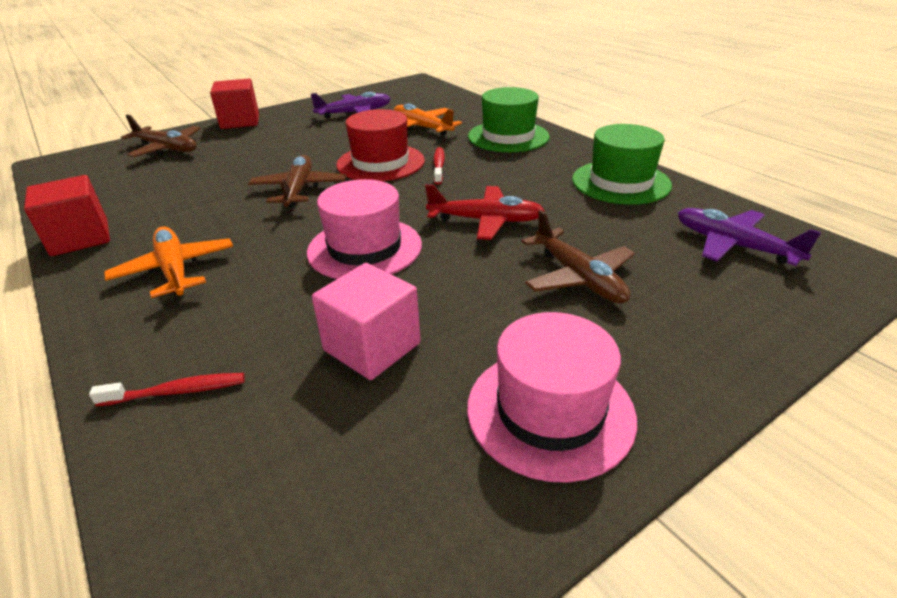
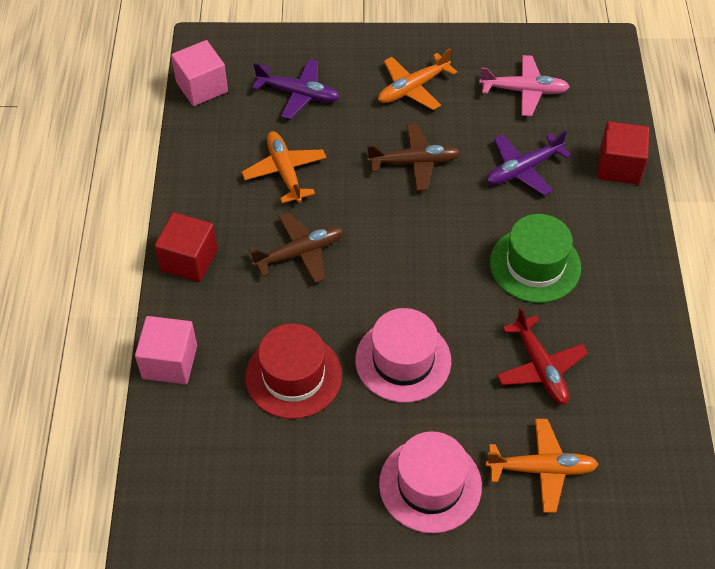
brown plane: [121,115,201,157] [248,155,346,208] [521,210,635,304] = 3 -> [249,212,344,283] [367,124,461,191] = 2
green hat: [468,87,550,152] [572,124,672,205] = 2 -> [490,214,581,303] = 1
orange plane: [104,226,233,298] [394,104,462,136] = 2 -> [242,131,327,203] [378,48,457,110] [486,419,599,513] = 3
pink cube: [312,263,421,380] = 1 -> [135,316,197,384] [171,40,228,106] = 2
pink plane: none = 0 -> [479,55,570,116] = 1
red toothbrush: [89,373,245,406] [434,147,445,185] = 2 -> none = 0

